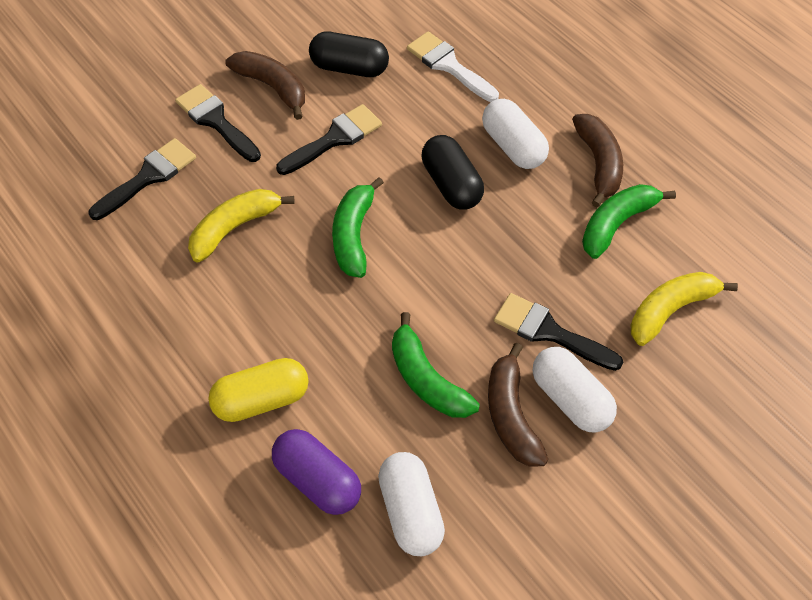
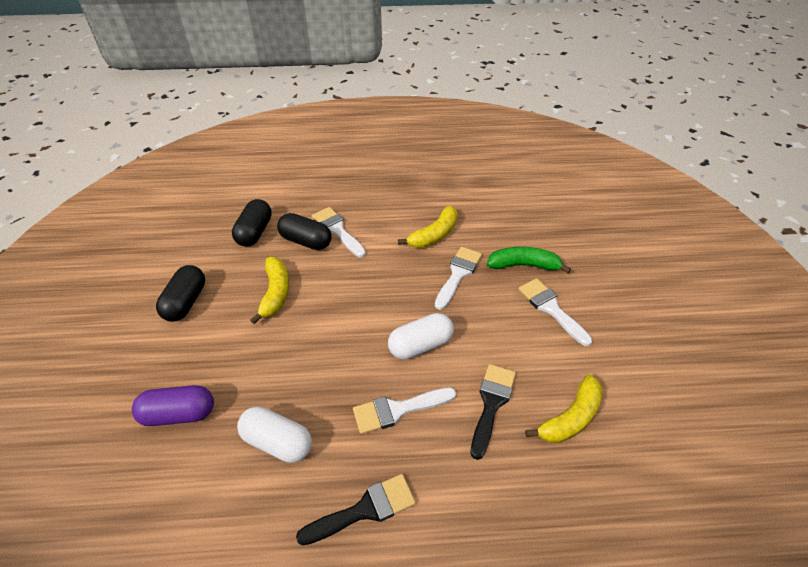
black brush: [89,138,196,220] [175,84,261,162] [276,104,382,175] [494,293,623,371] = 4 -> [296,474,416,546] [471,364,516,460] = 2
black capsule: [309,32,389,77] [422,135,484,210] = 2 -> [156,265,205,322] [232,199,272,247] [277,213,332,250] = 3
brown banana: [225,51,305,120] [488,343,548,467] [572,114,623,207] = 3 -> none = 0
green banana: [332,177,384,278] [392,312,480,418] [582,184,676,259] = 3 -> [487,247,571,273] = 1
white brush: [407,31,499,102] = 1 -> [312,207,366,257] [353,387,456,434] [435,247,482,310] [518,278,592,346] = 4
white capsule: [378,452,445,556] [482,99,549,169] [533,347,617,432] = 3 -> [237,406,312,463] [388,313,454,360] = 2
yellow banana: [188,189,295,262] [631,272,738,346] = 2 -> [250,257,289,324] [398,206,458,248] [525,374,603,443] = 3
yellow capsule: [208,358,308,422] = 1 -> none = 0

